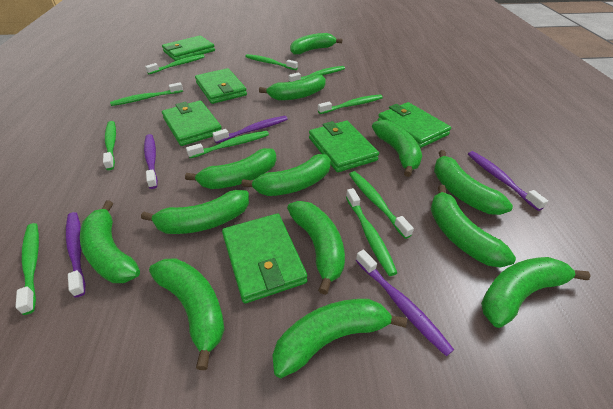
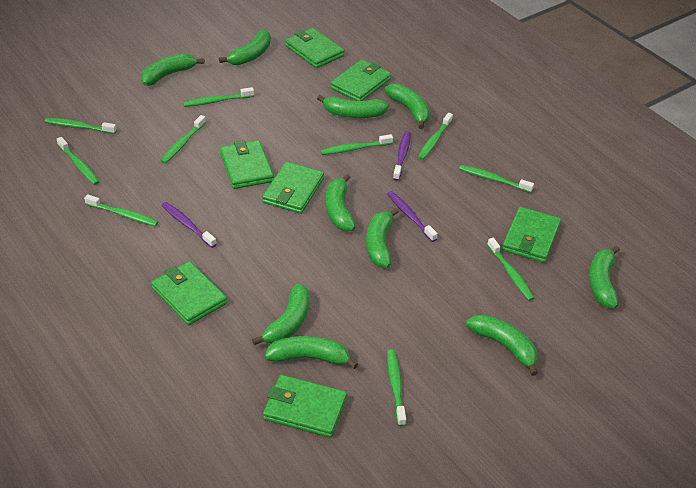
green banana: [80,201,140,283] [141,190,249,234] [149,258,225,370] [185,148,276,189] [241,154,331,196] [259,75,326,100] [272,299,407,378] [287,201,345,295] [290,33,342,55] [372,120,422,177] [431,185,516,268] [434,150,513,215] [481,257,591,328] = 13 -> [141,53,204,86] [219,30,271,65] [252,284,310,345] [265,336,358,369] [317,95,389,118] [326,174,356,232] [366,208,399,268] [384,84,430,129] [466,314,538,376] [589,246,620,309] = 10
green wallet: [162,35,215,61] [162,100,222,146] [195,68,247,104] [222,214,307,304] [309,121,379,172] [378,102,451,148] = 6 -> [151,261,227,325] [220,140,274,189] [262,162,324,214] [263,375,347,438] [285,28,344,68] [330,60,391,101] [502,207,561,263] = 7
purple toothbrush: [66,212,85,298] [144,134,158,189] [212,116,288,143] [356,250,454,356] [468,151,548,211] = 5 -> [161,202,216,248] [387,191,438,242] [393,131,411,181] = 3

